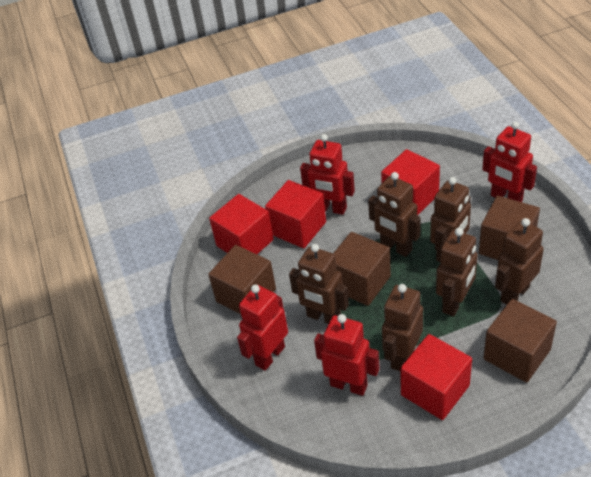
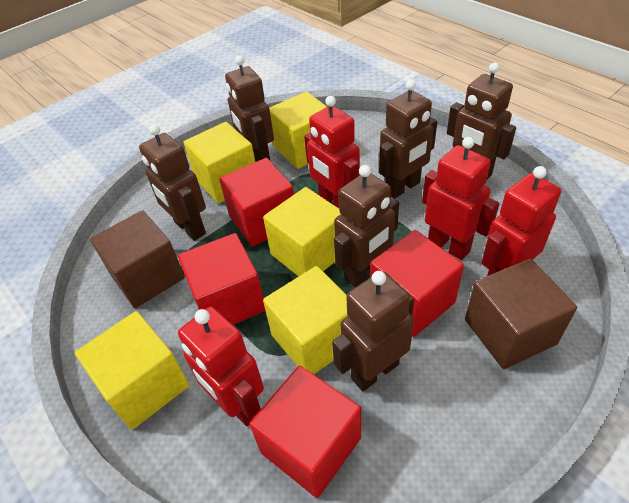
brown cube: [208,245,276,314] [333,232,391,306] [479,196,540,260] [484,299,557,383] = 4 -> [90,210,185,308] [465,259,577,369] = 2
yellow cube: none = 0 -> [75,311,189,430] [183,122,255,203] [263,187,341,277] [263,266,348,374] [269,91,327,169] = 5

